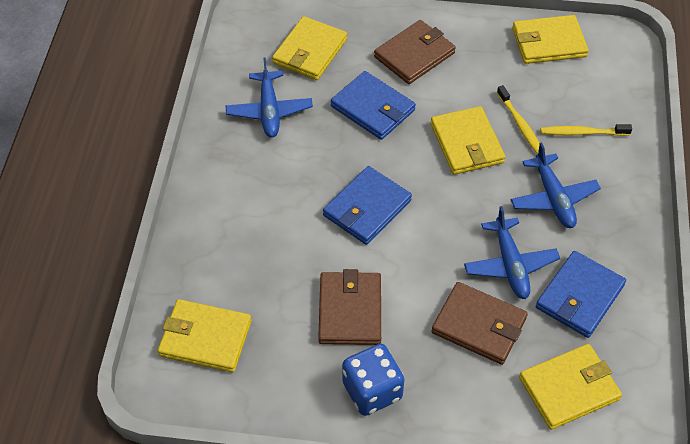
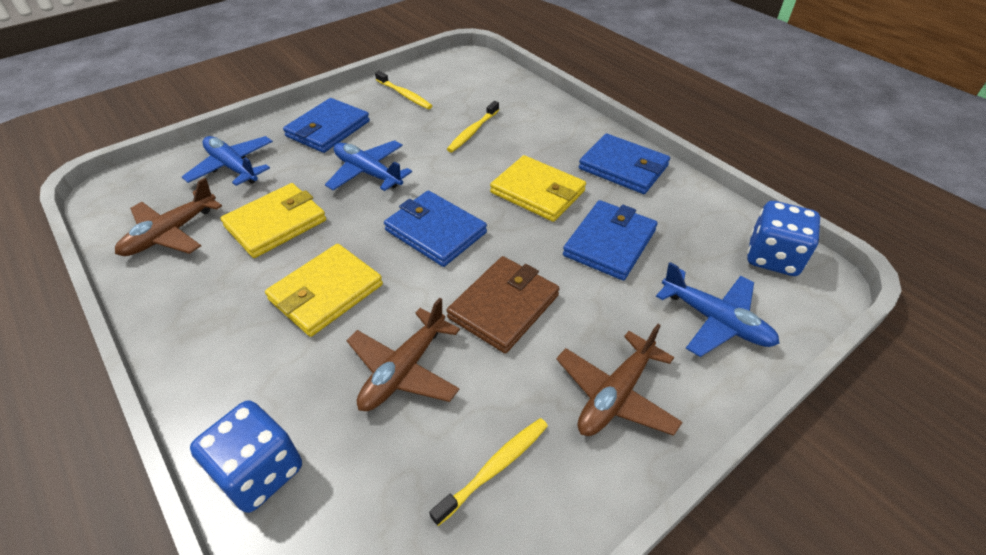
blue dice: [342,344,405,416] = 1 -> [190,400,302,513] [747,201,820,276] = 2
blue wallet: [323,166,412,245] [331,71,416,140] [536,251,626,338] = 3 -> [283,98,370,153] [384,191,487,267] [563,200,657,280] [579,134,670,194] = 4
brown plane: none = 0 -> [115,178,222,256] [346,298,460,411] [556,324,683,436] = 3
brown wallet: [318,269,381,345] [374,20,456,84] [431,282,528,365] = 3 -> [447,256,560,353] = 1
yellow toothbrush: [497,85,540,154] [541,124,632,136] = 2 -> [375,71,432,109] [429,418,548,526] [447,101,499,152] = 3
yellow wallet: [158,299,252,373] [272,16,347,80] [431,106,505,175] [512,15,589,64] [519,344,622,430] = 5 -> [220,183,326,258] [265,244,383,337] [490,155,586,222] = 3

